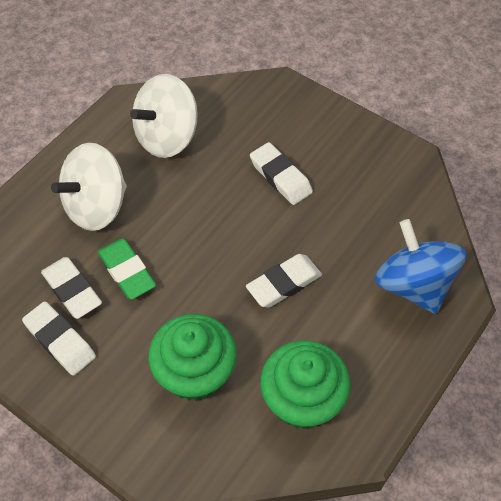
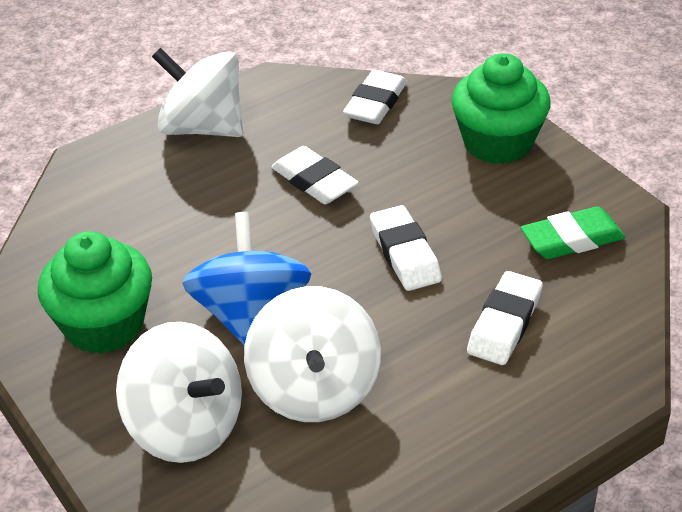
white spinning top: [51,143,127,231] [130,74,198,158] = 2 -> [116,322,242,463] [152,48,243,137] [244,286,381,422] = 3

